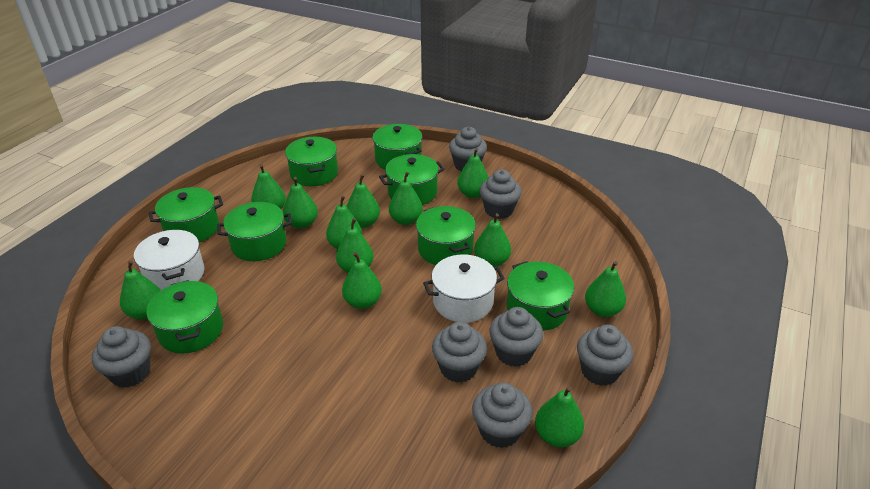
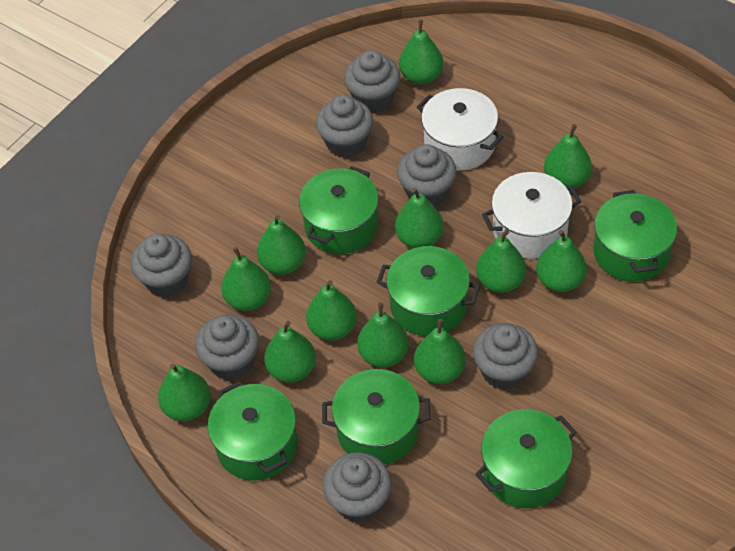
green pot: [147,280,223,354] [149,187,223,242] [217,202,292,261] [285,137,338,186] [372,124,422,169] [379,154,445,205] [416,206,476,265] [507,261,574,331] = 8 -> [208,381,297,481] [299,166,379,254] [322,369,430,465] [376,246,480,336] [475,409,576,508] [593,190,677,282] = 6

